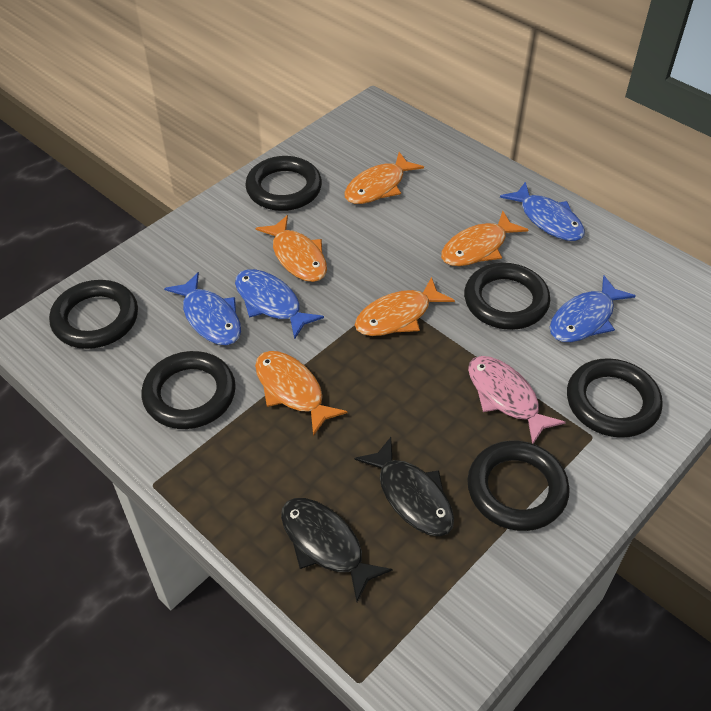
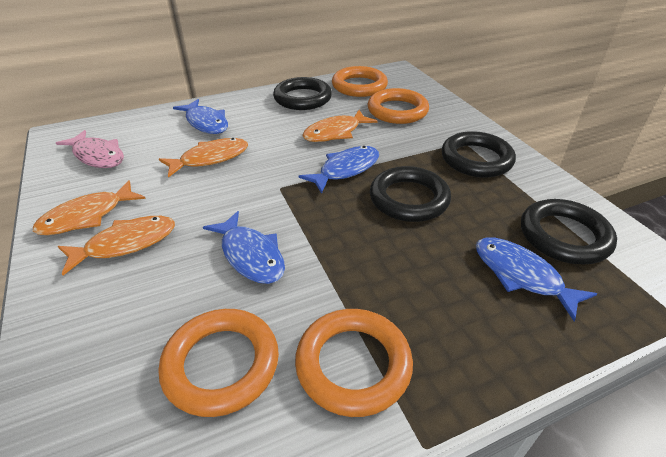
black fish: [281,498,392,602] [354,437,454,537] = 2 -> none = 0
black ring: [49,280,138,349] [142,351,236,429] [246,156,322,211] [464,263,550,330] [467,441,570,531] [567,358,663,438] = 6 -> [273,77,332,110] [370,166,451,222] [442,131,516,177] [521,199,617,265] = 4
orange fish: [255,215,327,282] [255,351,348,436] [345,152,424,204] [355,277,455,336] [441,211,528,266] = 5 -> [33,180,146,235] [58,216,175,275] [159,138,248,178] [302,110,378,142] = 4
orange ring: none = 0 -> [159,309,279,417] [295,309,413,417] [332,66,388,97] [368,88,429,124] = 4

